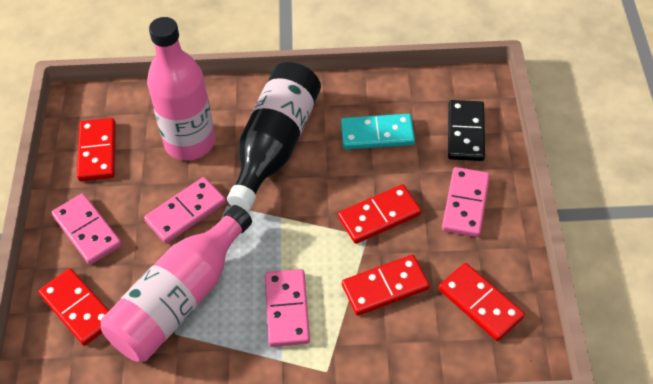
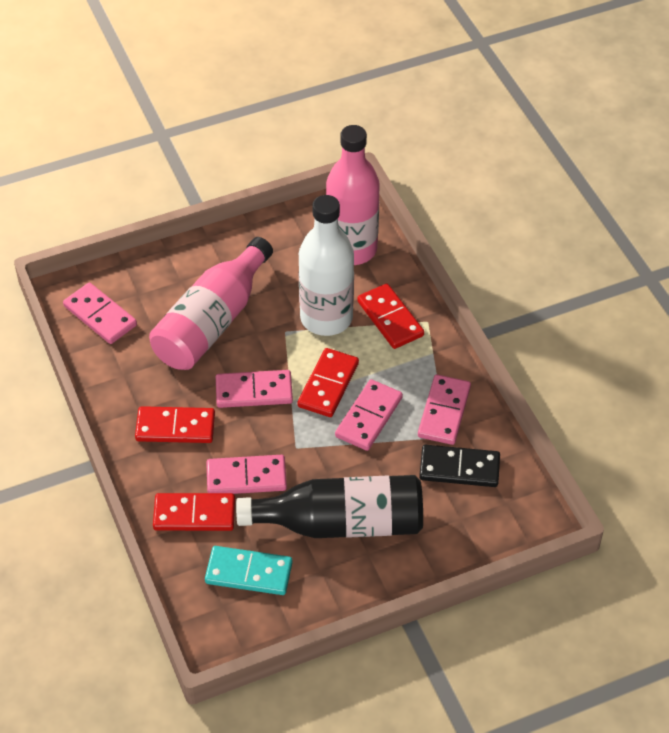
pink domino: [52,193,122,265] [144,177,226,243] [265,269,310,347] [442,167,490,237] = 4 -> [63,282,137,344] [206,455,287,494] [216,370,293,408] [335,379,403,451] [418,375,471,445] = 5
red domino: [38,268,109,346] [77,118,116,181] [338,184,421,244] [342,255,430,316] [439,263,525,341] = 5 -> [135,406,215,443] [153,493,235,531] [297,348,359,417] [357,284,424,349] = 4
white bottle: none = 0 -> [299,195,354,336] = 1

